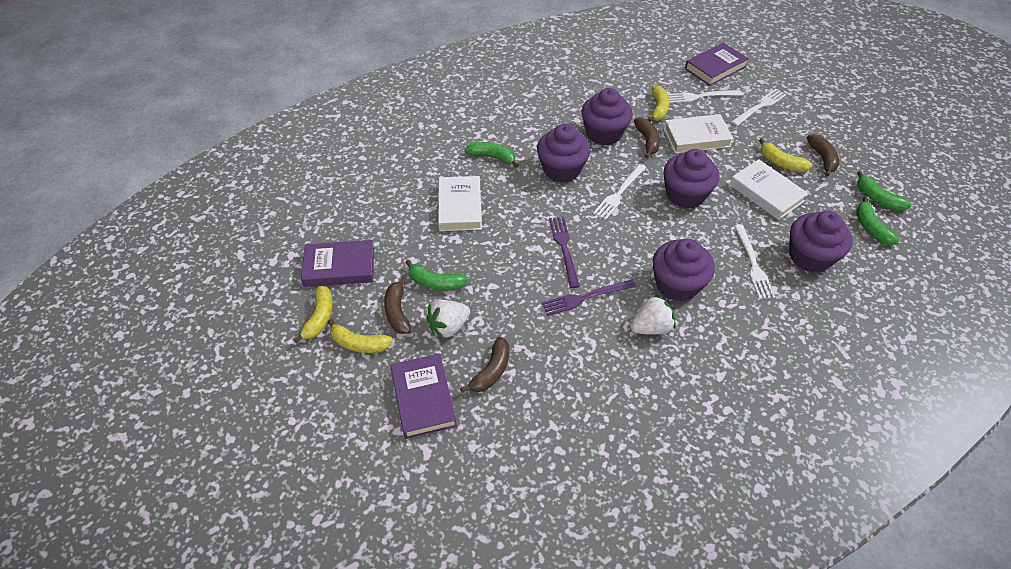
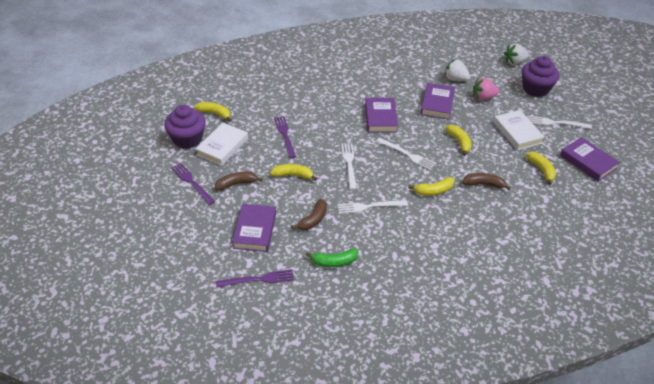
brown banana: [384,276,411,334] [460,337,509,393] [634,117,660,158] [807,134,839,177] = 4 -> [215,171,263,191] [291,199,327,230] [462,173,511,190] = 3
green banana: [405,260,468,291] [465,142,518,167] [856,197,900,245] [857,171,912,211] = 4 -> [306,249,358,267] = 1
pink strawberry: none = 0 -> [473,78,499,101] = 1
purple book: [301,240,374,287] [391,353,457,439] [685,42,749,86] = 3 -> [232,204,276,252] [365,98,398,133] [421,83,455,120] [560,137,620,181] = 4
purple cupcake: [537,124,591,183] [581,88,633,145] [653,238,715,302] [664,149,720,209] [789,211,853,273] = 5 -> [164,104,206,149] [522,56,559,97] = 2
purple fork: [542,279,636,316] [549,217,580,288] = 2 -> [171,163,215,205] [216,269,294,288] [274,116,296,158] = 3
white book: [438,176,482,231] [664,114,734,154] [730,159,809,220] = 3 -> [195,123,248,166] [493,110,545,150] = 2
yellow banana: [293,286,333,343] [328,319,393,353] [648,86,670,122] [759,138,812,172] = 4 -> [194,102,231,122] [270,164,317,181] [408,177,454,196] [445,125,472,156] [526,152,556,185] = 5

